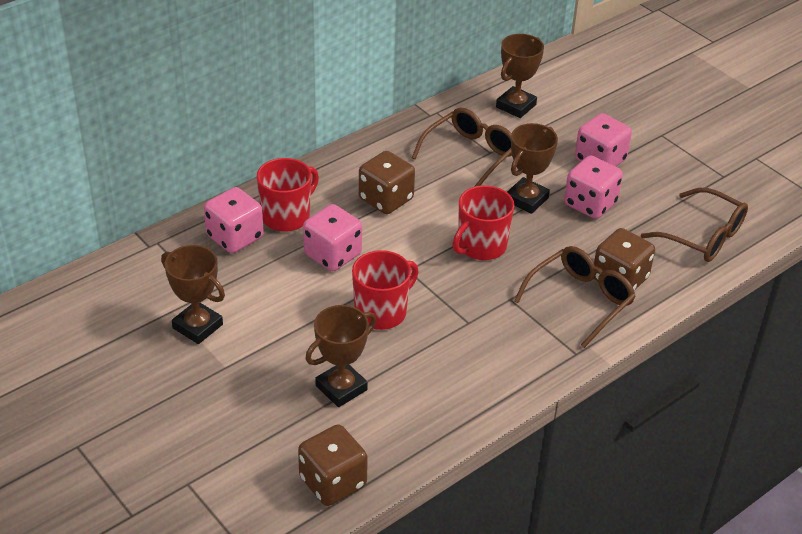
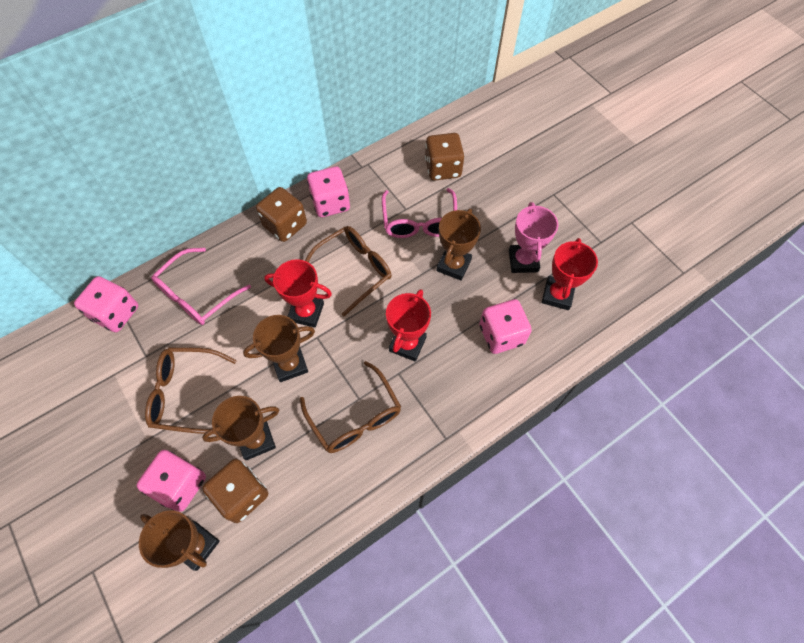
pink glasses: none = 0 -> [151,248,251,325] [382,188,457,238] = 2
pink trophy: none = 0 -> [509,202,558,273] = 1
red mug: [257,158,319,232] [352,250,419,330] [452,185,514,260] = 3 -> none = 0
red trophy: none = 0 -> [264,259,332,328] [386,289,431,362] [542,238,598,310] = 3

